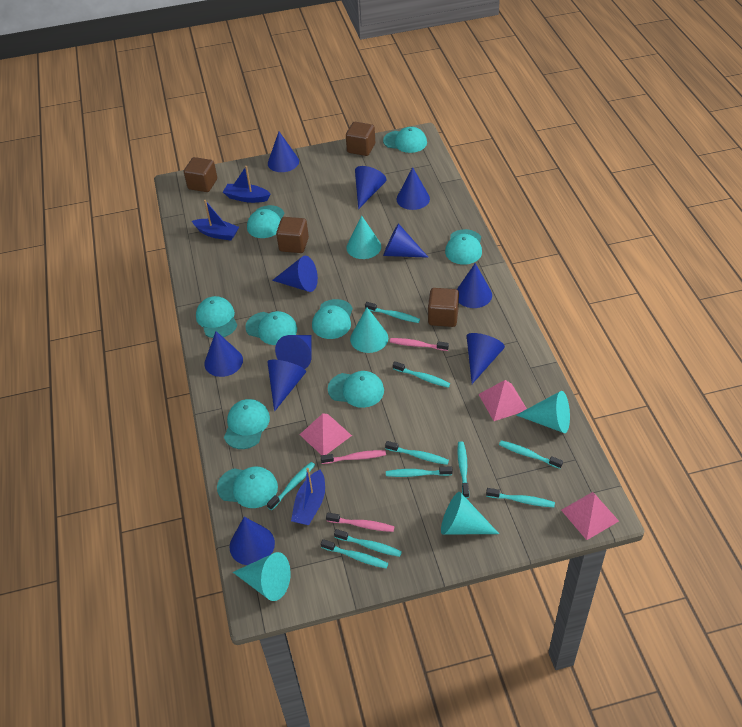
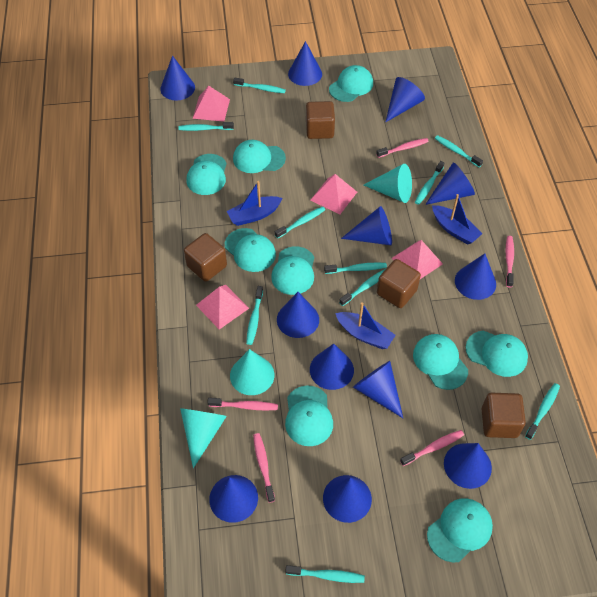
blue cone: [204,331,243,377] [229,517,275,565] [267,360,306,412] [268,132,299,172] [272,256,318,292] [275,335,312,369] [355,166,386,209] [383,223,429,258] [397,167,430,210] [457,263,492,308] [467,333,505,384] = 11 -> [160,55,195,100] [209,475,258,523] [277,292,319,338] [288,41,322,86] [310,344,354,390] [323,475,372,523] [341,206,392,245] [353,361,403,418] [386,77,425,122] [425,163,475,205] [444,443,492,489] [455,253,496,300] = 12
pink pyramid: [299,413,352,455] [478,380,527,421] [561,492,619,540] = 3 -> [193,86,230,122] [196,285,249,330] [310,174,357,214] [391,240,443,279] = 4
pink toothbrush: [321,450,386,464] [326,513,395,532] [390,338,449,351] = 3 -> [207,398,278,411] [253,433,275,503] [376,138,429,158] [400,430,464,466] [505,236,514,287] = 5
turquoise cone: [233,552,291,601] [346,215,381,259] [350,307,388,353] [441,492,499,535] [516,391,570,433] = 5 -> [180,408,227,468] [230,349,274,395] [364,164,412,203] = 3

